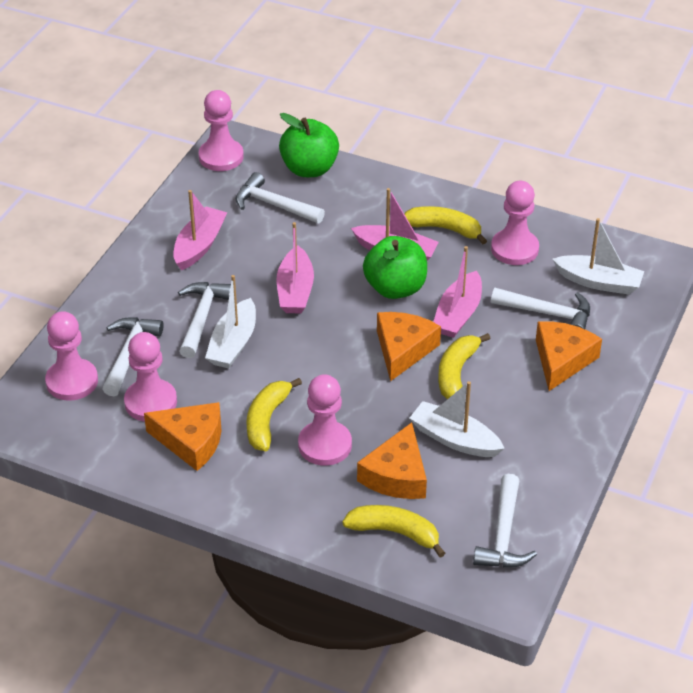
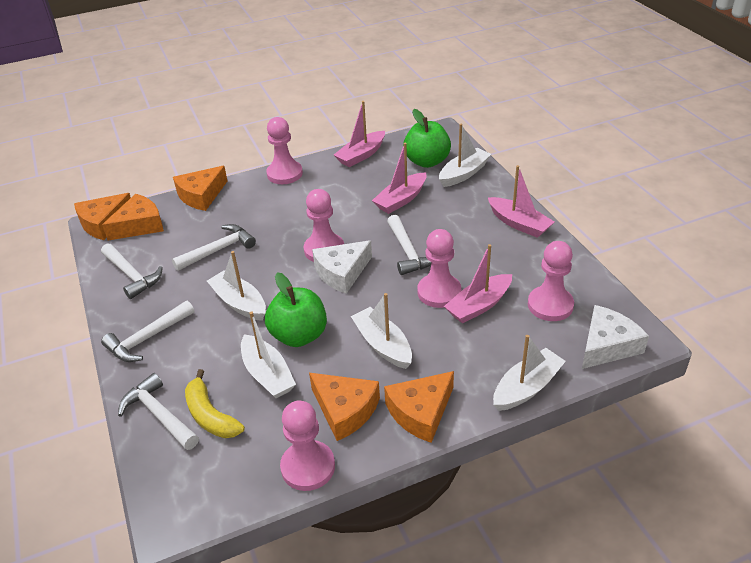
orange cheese: [144,402,221,471] [357,422,427,499] [377,312,441,381] [536,321,602,391] = 4 -> [74,193,131,240] [102,194,164,240] [173,166,228,211] [309,373,380,441] [384,371,454,443] = 5
white boat: [205,275,256,368] [410,381,505,457] [553,218,644,295] = 3 -> [207,251,266,321] [241,312,296,398] [351,293,412,369] [439,124,491,187] [493,335,566,411] = 5
white cheese: none = 0 -> [312,240,372,294] [582,305,649,369] = 2
yellow banana: [246,378,302,451] [342,505,445,558] [404,206,487,244] [438,333,491,399] = 4 -> [185,369,245,438] = 1

